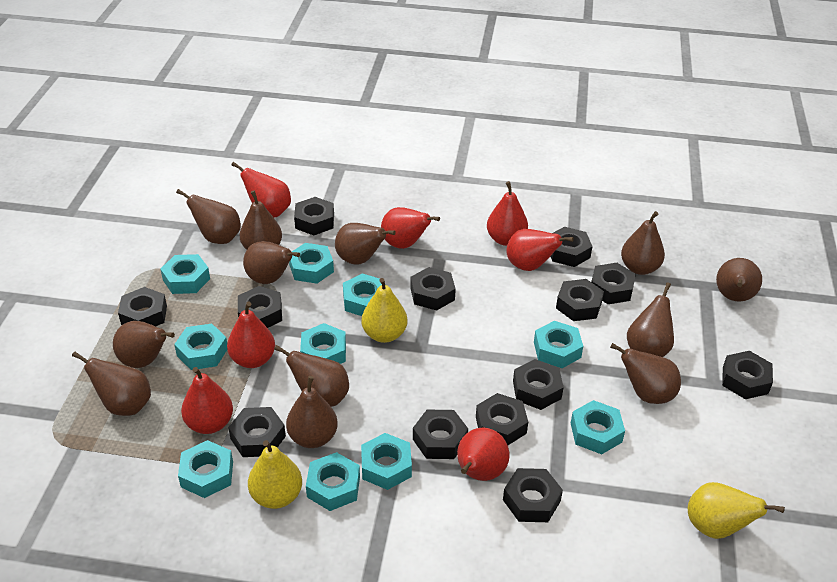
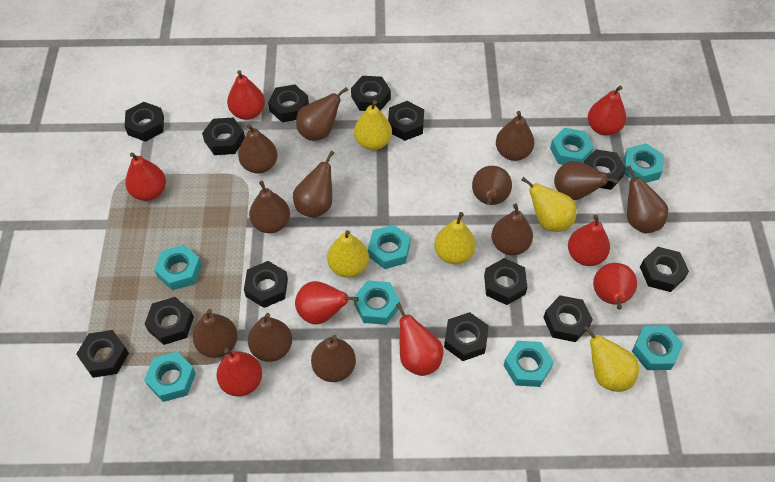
red pear: [181,367,233,434] [227,302,275,368] [231,162,291,217] [381,207,440,249] [457,428,509,481] [487,181,528,246] [507,229,574,271] = 7 -> [125,152,166,201] [216,348,262,397] [227,70,265,120] [295,281,359,324] [396,303,444,376] [568,215,610,266] [588,86,626,136] [593,263,637,310] = 8
turquoise nut: [161,254,210,294] [174,324,227,370] [178,440,233,498] [289,243,334,284] [300,323,346,364] [306,452,360,511] [343,273,382,316] [361,433,412,490] [534,321,583,368] [571,400,625,454] = 10 -> [144,352,196,402] [154,245,202,290] [354,280,400,325] [368,225,411,269] [503,341,554,387] [550,128,594,165] [623,143,664,183] [632,325,683,370] = 8
yellow pear: [248,440,302,509] [361,278,407,343] [688,482,785,539] = 3 -> [327,230,369,278] [354,100,392,150] [434,212,476,264] [521,177,577,232] [583,325,639,392] = 5

